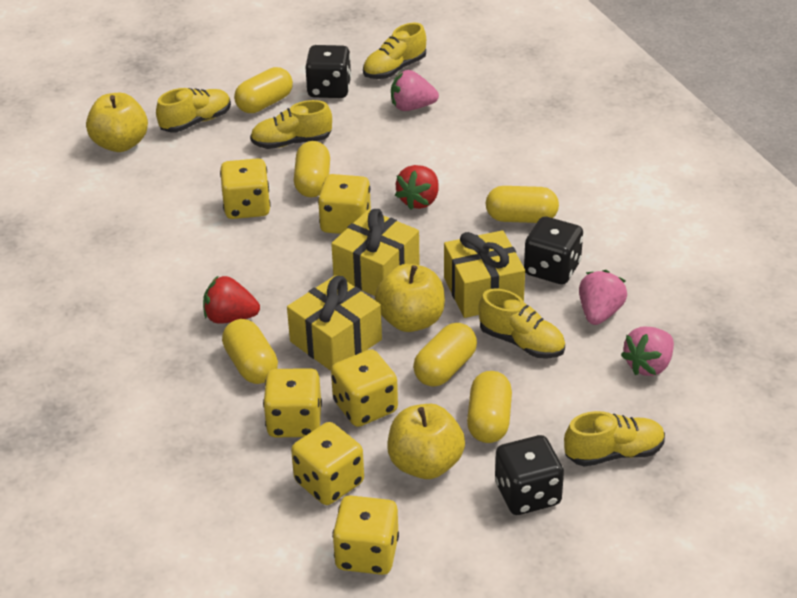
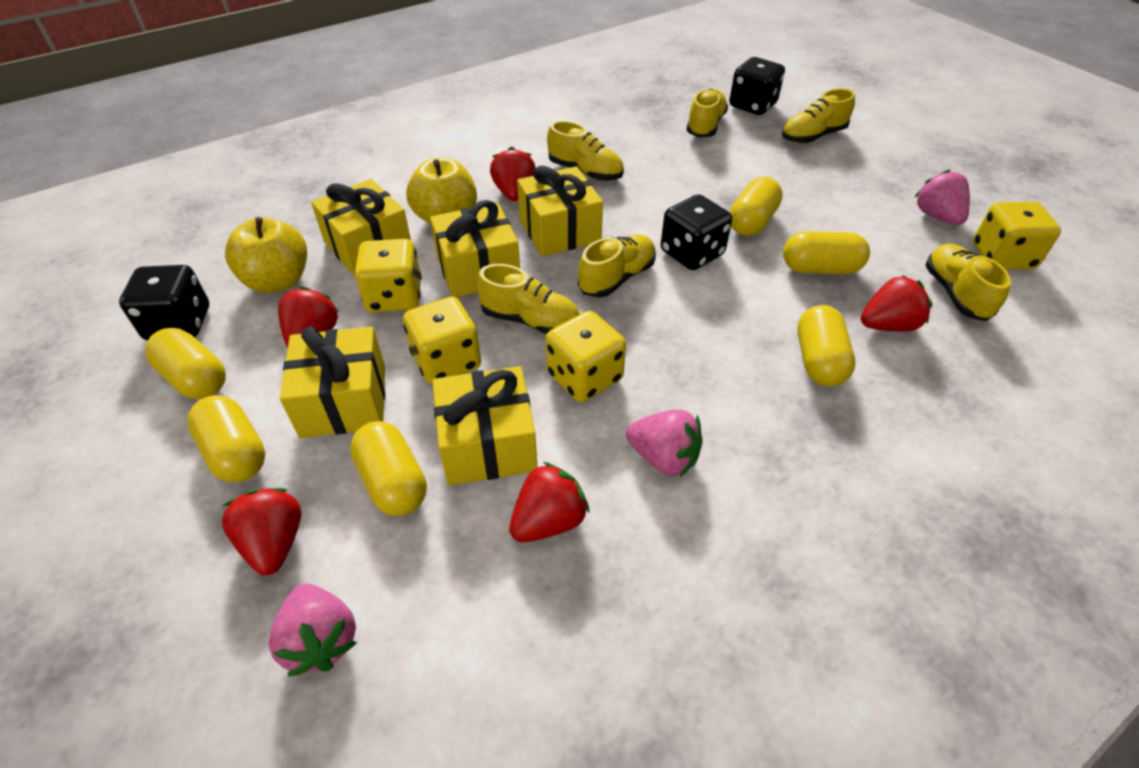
red strawberry: [203,275,260,324] [395,165,439,210] = 2 -> [222,488,302,575] [278,286,339,348] [490,147,536,201] [509,462,590,542] [861,275,932,331] = 5
yellow apple: [86,93,148,152] [375,264,445,332] [387,404,465,479] = 3 -> [225,217,307,293] [406,158,477,224] = 2
yellow dice: [220,158,271,219] [263,368,322,437] [291,422,364,505] [318,174,371,234] [331,349,398,427] [332,495,399,575] = 6 -> [355,239,421,312] [403,297,481,384] [546,311,626,402] [973,201,1061,270] = 4
yellow gift: [287,275,382,371] [331,209,420,296] [444,230,525,318] = 3 -> [280,326,385,438] [311,179,411,275] [430,200,520,297] [433,366,537,486] [517,165,603,257] = 5
yellow shoe: [156,88,231,133] [250,100,332,149] [363,23,426,79] [478,289,565,359] [564,411,665,467] = 5 -> [476,264,580,334] [547,121,624,181] [578,234,656,298] [687,89,728,137] [782,88,855,143] [925,243,1011,321] = 6

